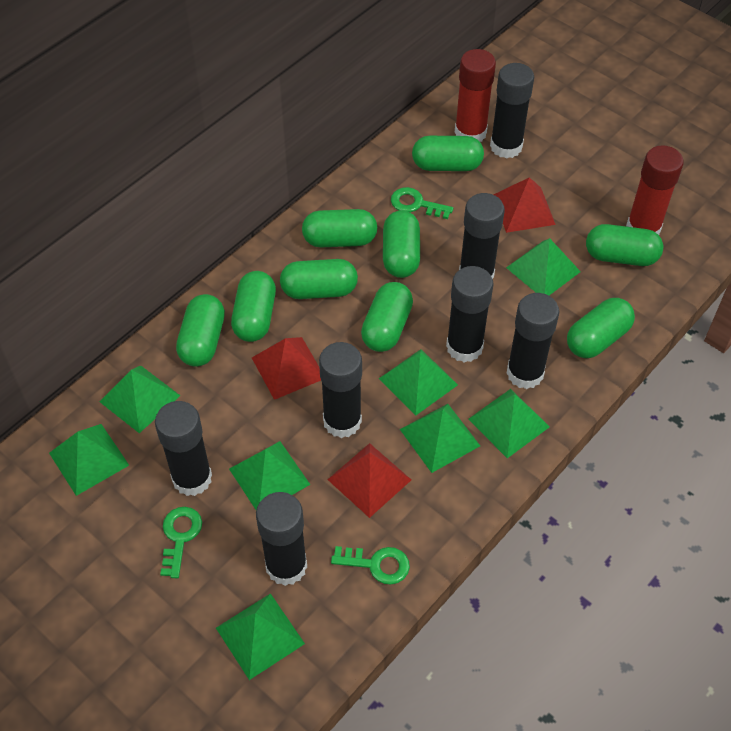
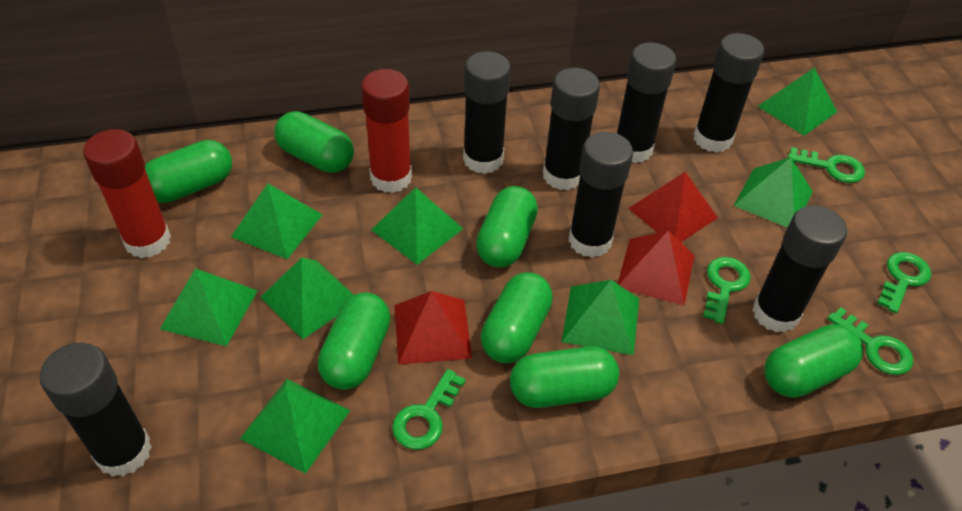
green capsule: [176,294,225,367] [231,271,276,342] [280,259,358,299] [302,209,377,247] [361,282,413,352] [383,210,420,278] [412,136,484,171] [567,298,635,358] [586,224,663,266] = 9 -> [145,140,232,203] [274,111,354,173] [318,292,390,390] [476,186,538,268] [481,273,553,363] [510,346,619,408] [764,324,863,398] = 7
green key: [160,507,202,578] [331,546,410,584] [391,187,453,219] = 3 -> [392,369,466,450] [703,257,751,324] [788,147,865,183] [827,307,913,375] [877,252,931,313] = 5

